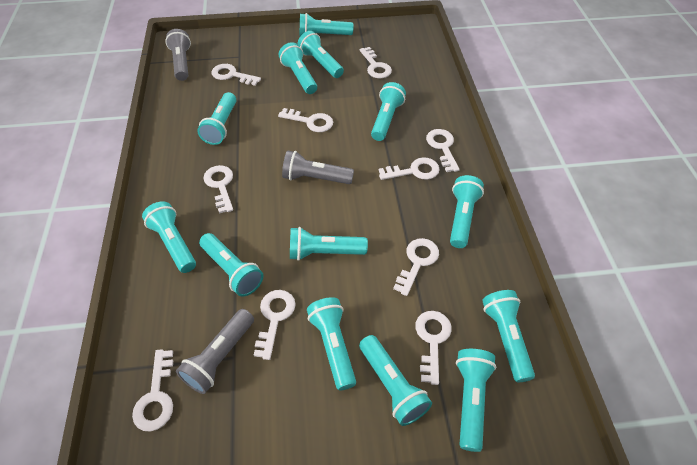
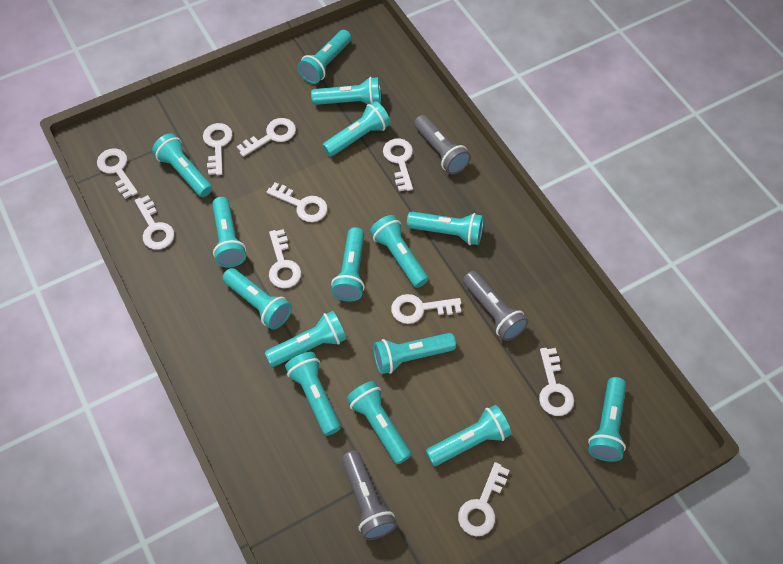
turquoise flashlight: [142,201,196,273] [197,92,236,145] [199,233,263,296] [279,42,317,94] [290,227,368,261] [297,31,344,78] [299,13,354,37] [307,297,356,391] [359,335,432,426] [371,82,406,141] [450,175,484,248] [456,349,496,452] [482,290,535,382] = 13 -> [152,133,212,197] [212,197,246,268] [222,268,292,329] [265,311,347,367] [285,352,341,436] [298,30,352,84] [311,77,381,105] [322,101,391,157] [331,227,365,302] [346,381,411,465] [370,215,429,288] [373,333,456,374] [407,212,484,245] [426,405,512,466] [588,377,626,462] = 15

